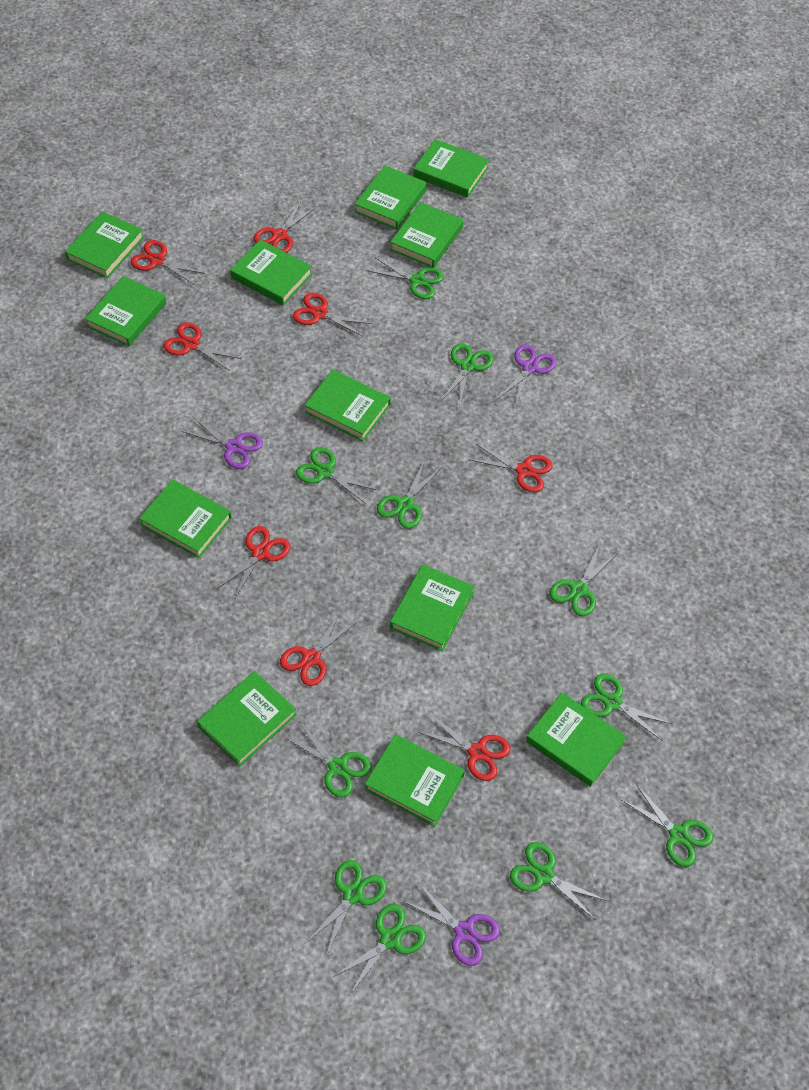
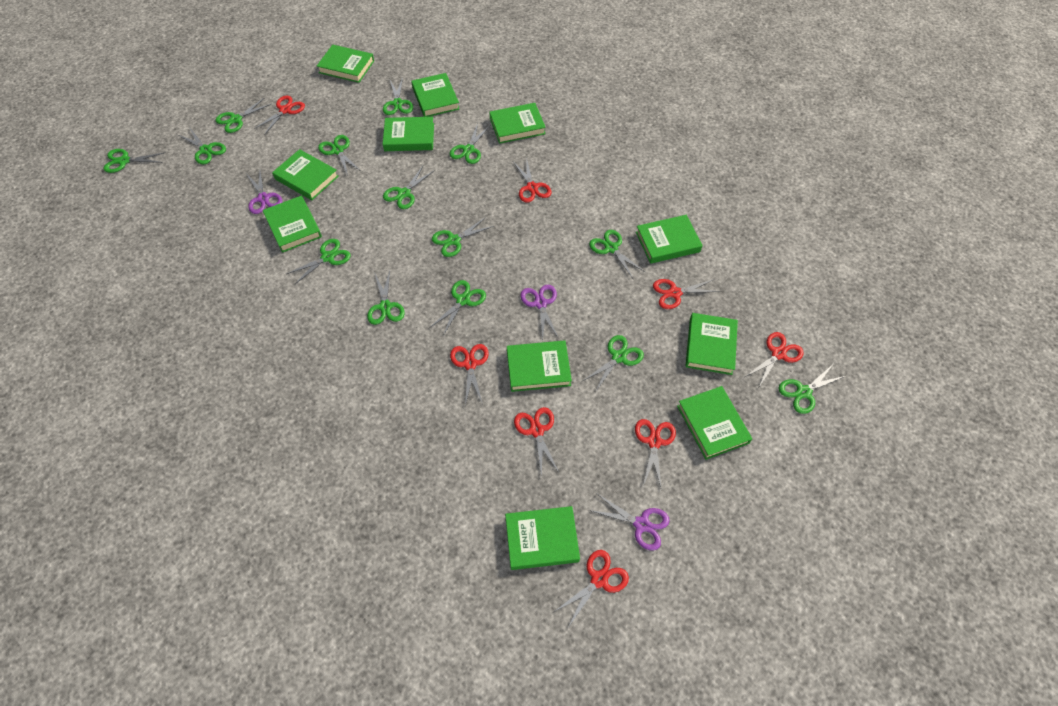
green book: [65,211,144,279] [85,276,166,346] [139,479,232,558] [197,671,297,766] [230,239,312,305] [305,370,391,441] [355,166,427,230] [365,734,465,827] [390,202,463,268] [390,564,474,651] [413,139,489,198] [526,693,626,787] = 12 -> [263,196,322,253] [272,149,339,200] [317,45,374,83] [382,117,434,151] [411,73,459,117] [489,103,546,144] [505,506,580,570] [507,340,572,392] [636,215,703,264] [677,386,752,460] [685,313,738,375] = 11
green scissors: [284,721,371,797] [296,447,377,504] [306,860,387,956] [333,904,426,995] [367,257,444,299] [377,461,442,529] [441,343,493,407] [510,842,607,919] [549,544,618,616] [581,674,672,741] [622,784,713,867] = 11 -> [103,149,164,173] [177,127,226,164] [216,98,271,133] [287,239,351,285] [318,135,361,175] [367,270,405,325] [383,77,413,115] [383,166,435,209] [430,280,486,336] [432,217,494,257] [450,123,491,164] [583,335,644,392] [589,230,645,278] [778,365,845,414] = 14

